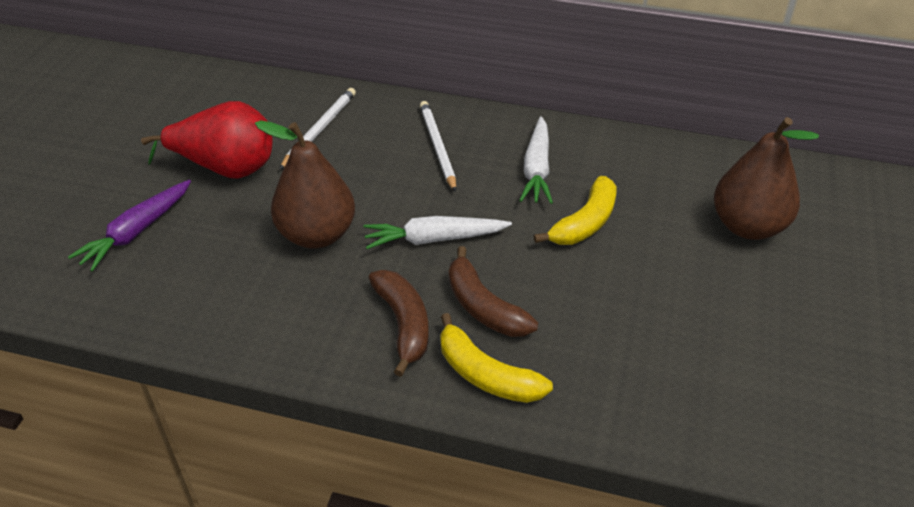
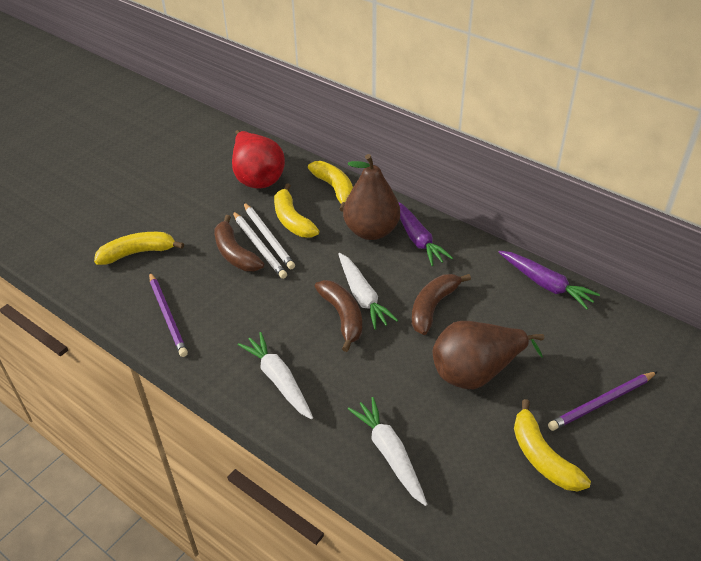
brown banana: [369,270,429,377] [449,246,538,337] = 2 -> [214,215,264,271] [315,280,362,352] [412,274,471,335] = 3
purple carrot: [68,180,191,272] = 1 -> [398,202,453,266] [499,251,600,309] = 2
purple pencil: none = 0 -> [149,273,188,357] [548,371,658,431] = 2
white carrot: [364,216,512,249] [519,116,553,204] = 2 -> [238,332,313,419] [338,253,398,330] [348,397,427,506] = 3
yellow banana: [440,313,553,403] [534,176,617,245] = 2 -> [94,232,184,265] [274,183,319,238] [308,161,353,212] [514,399,591,491] = 4

